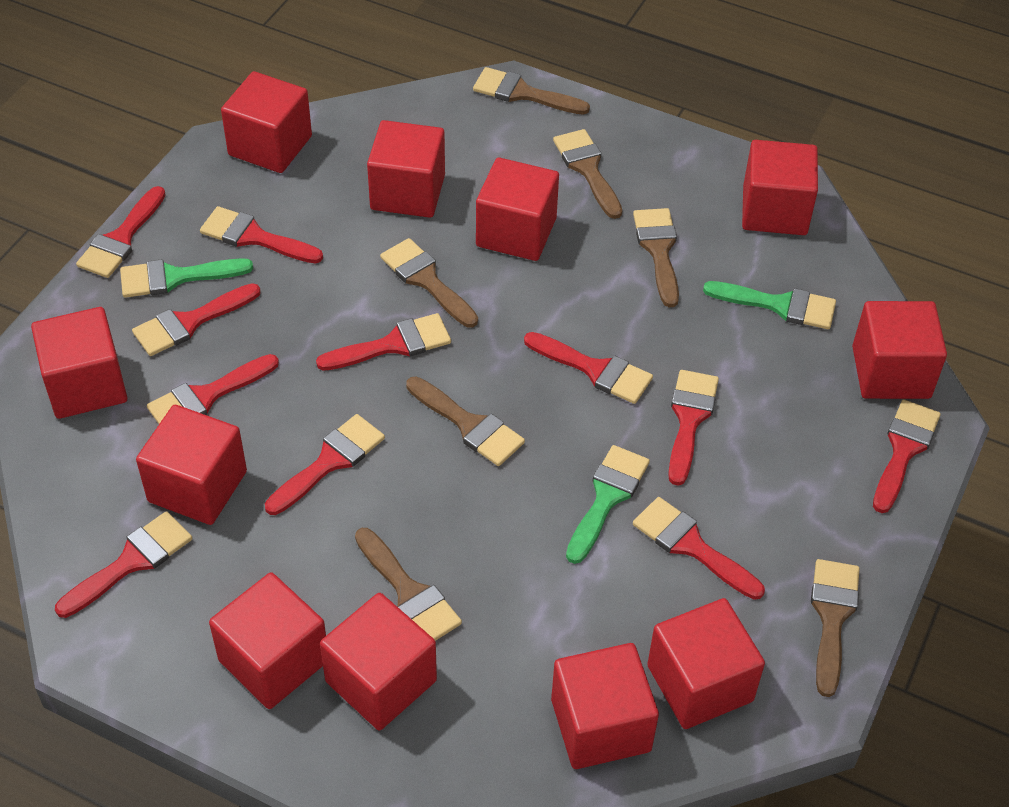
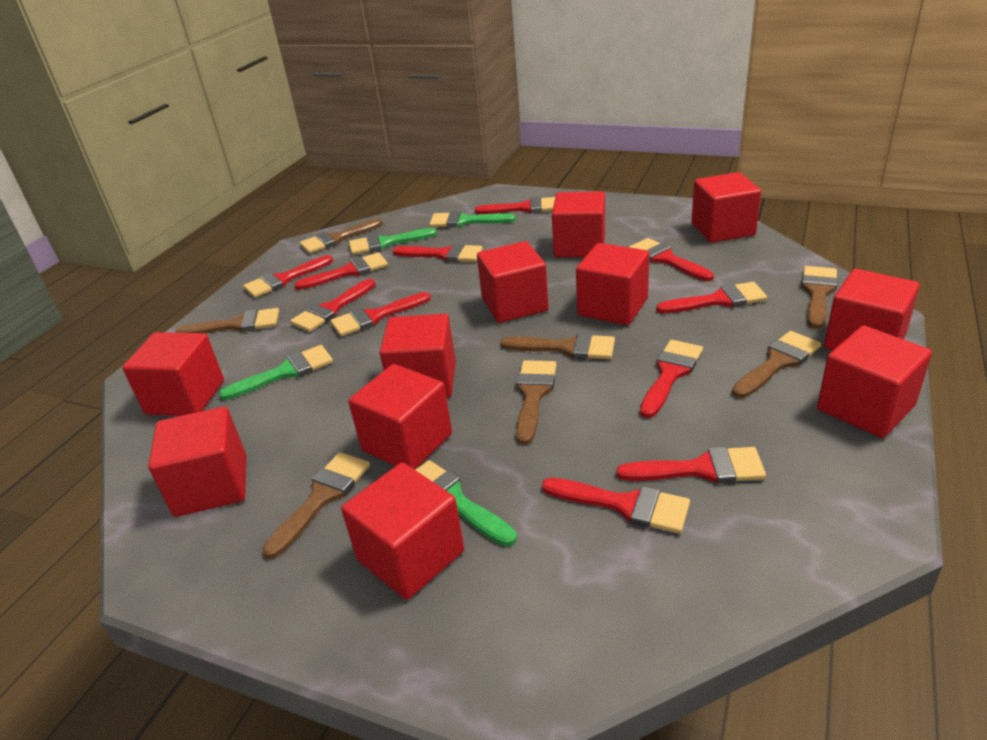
green brush: [120,258,253,298] [566,445,650,564] [703,281,836,329] = 3 -> [219,345,333,400] [349,228,437,255] [416,460,517,546] [429,211,516,228] = 4

